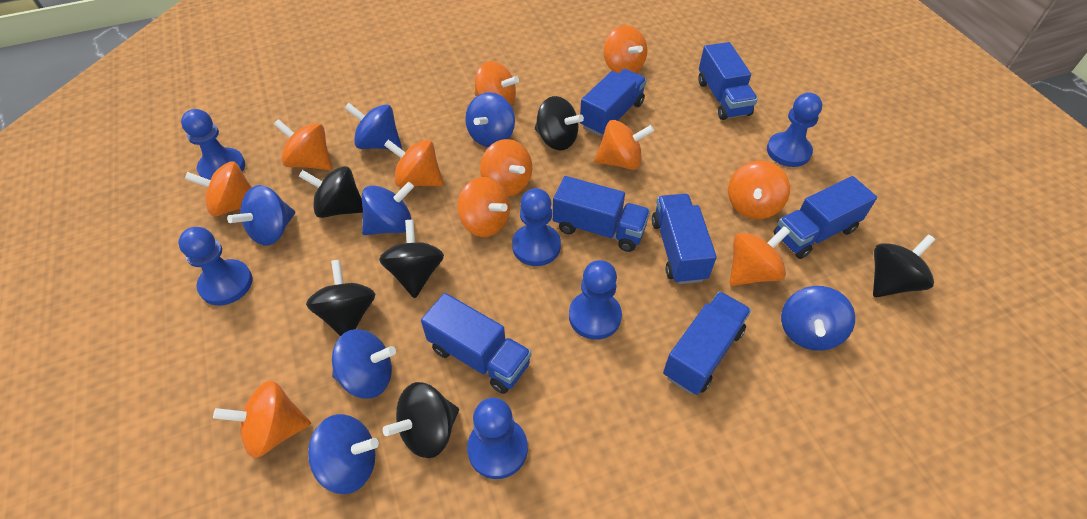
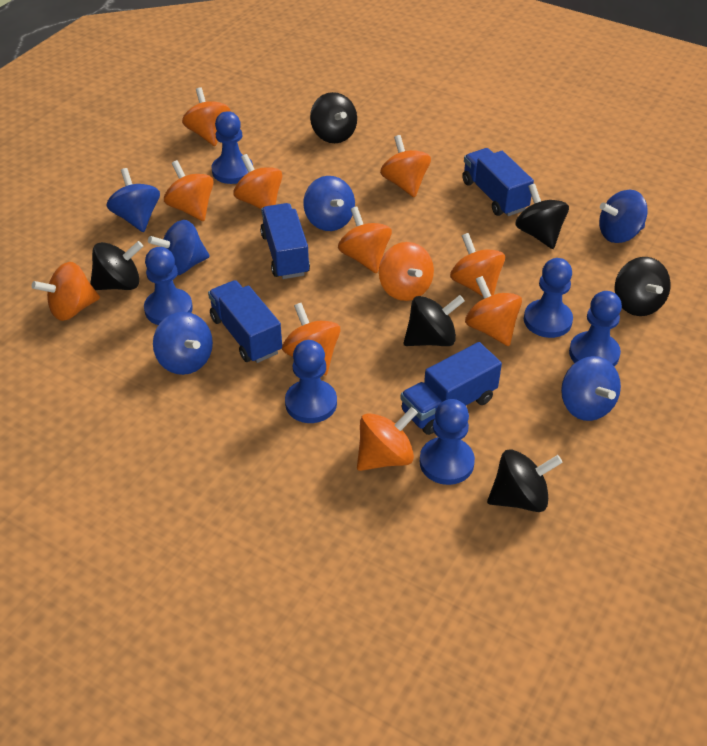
blue spinning top: [227,185,295,246] [308,414,379,494] [332,329,396,399] [345,103,402,149] [362,182,414,235] [465,92,515,147] [781,286,855,351] = 7 -> [106,168,160,232] [148,220,210,276] [153,312,213,375] [303,176,355,231] [561,356,621,421] [599,190,648,243] = 6
blue truck: [421,293,531,394] [553,176,650,252] [580,69,647,136] [652,194,717,284] [663,291,751,395] [698,42,758,120] [774,176,877,259] = 7 -> [208,280,282,363] [260,203,310,279] [400,342,502,435] [462,148,534,216] = 4

